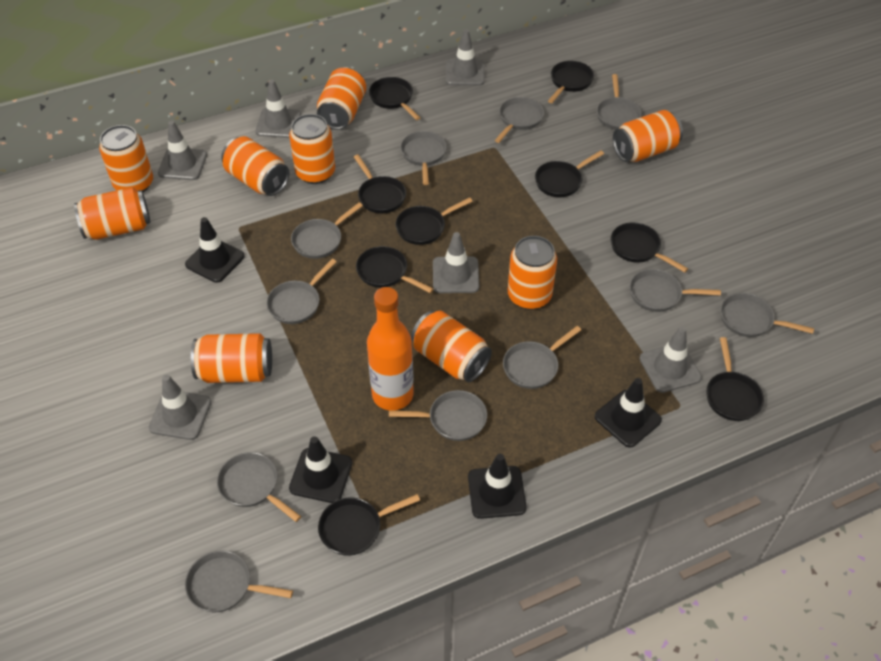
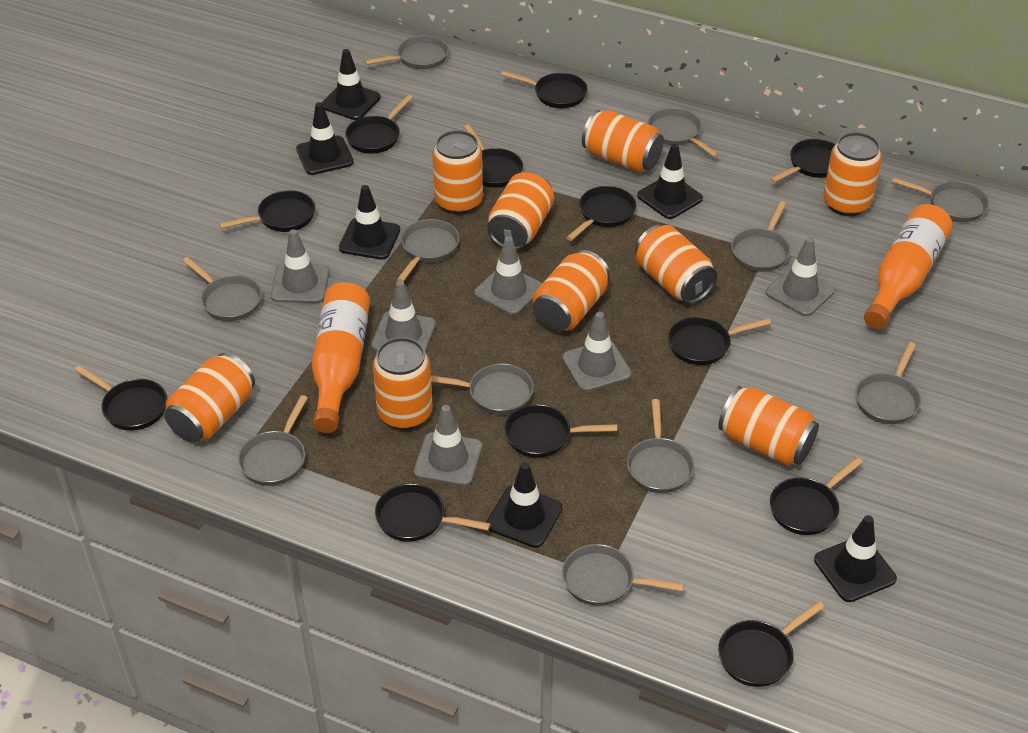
black pan: [318,494,420,556] [354,155,406,214] [356,246,434,293] [369,77,420,120] [395,197,473,245] [535,150,604,197] [548,61,594,103] [610,222,688,273] [706,337,764,421] = 9 -> [75,365,167,431] [219,190,315,232] [345,95,413,154] [375,484,490,542] [464,124,523,188] [501,71,588,108] [504,404,617,458] [566,186,636,241] [668,317,771,365] [718,601,824,687] [770,139,836,183] [770,457,863,535] = 12
black traffic cone: [185,217,245,283] [289,436,353,503] [468,454,527,519] [595,378,662,448] = 4 -> [296,102,354,175] [321,49,381,120] [339,185,400,260] [486,462,563,548] [637,144,703,219] [814,515,897,602] = 6
orange bottle: [367,287,414,411] = 1 -> [312,282,370,433] [864,204,952,329] = 2

